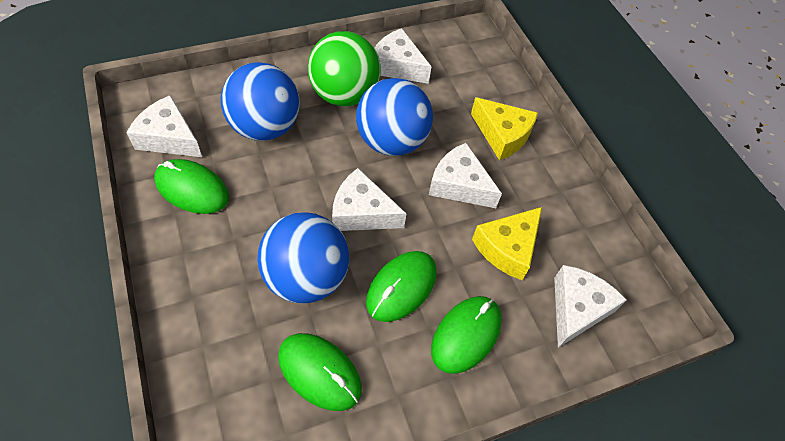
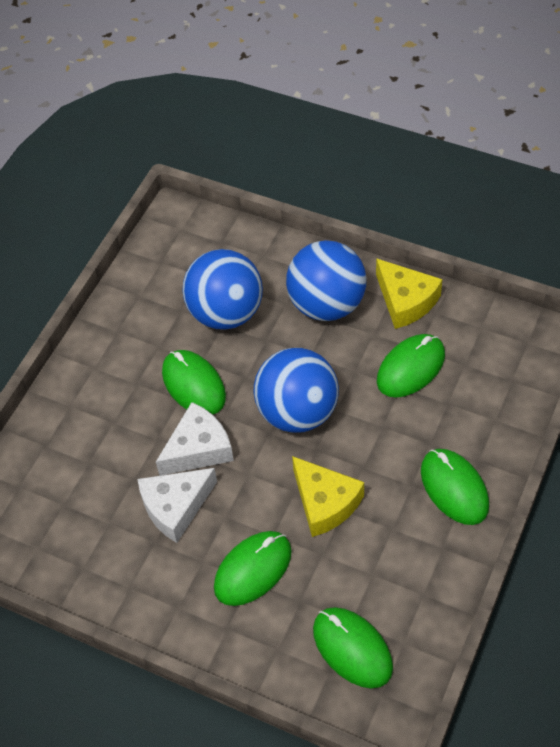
green ball: [308,31,381,106] = 1 -> none = 0
green mouse: [154,159,229,214] [278,333,362,411] [366,251,436,322] [431,296,502,374] = 4 -> [162,350,226,415] [214,531,292,606] [313,607,393,688] [377,334,445,398] [421,449,489,525] = 5
white cheese: [126,95,202,157] [332,168,407,231] [375,28,432,84] [429,143,502,208] [554,265,627,348] = 5 -> [138,468,217,543] [156,402,234,476] = 2

